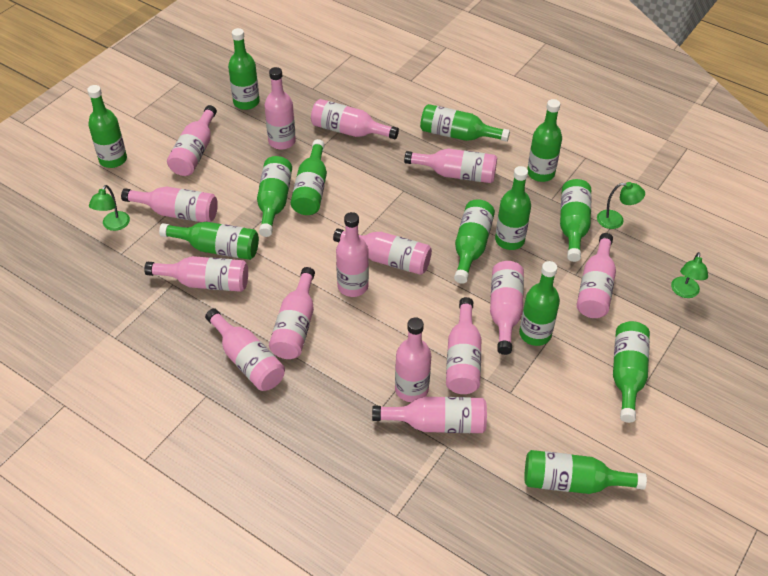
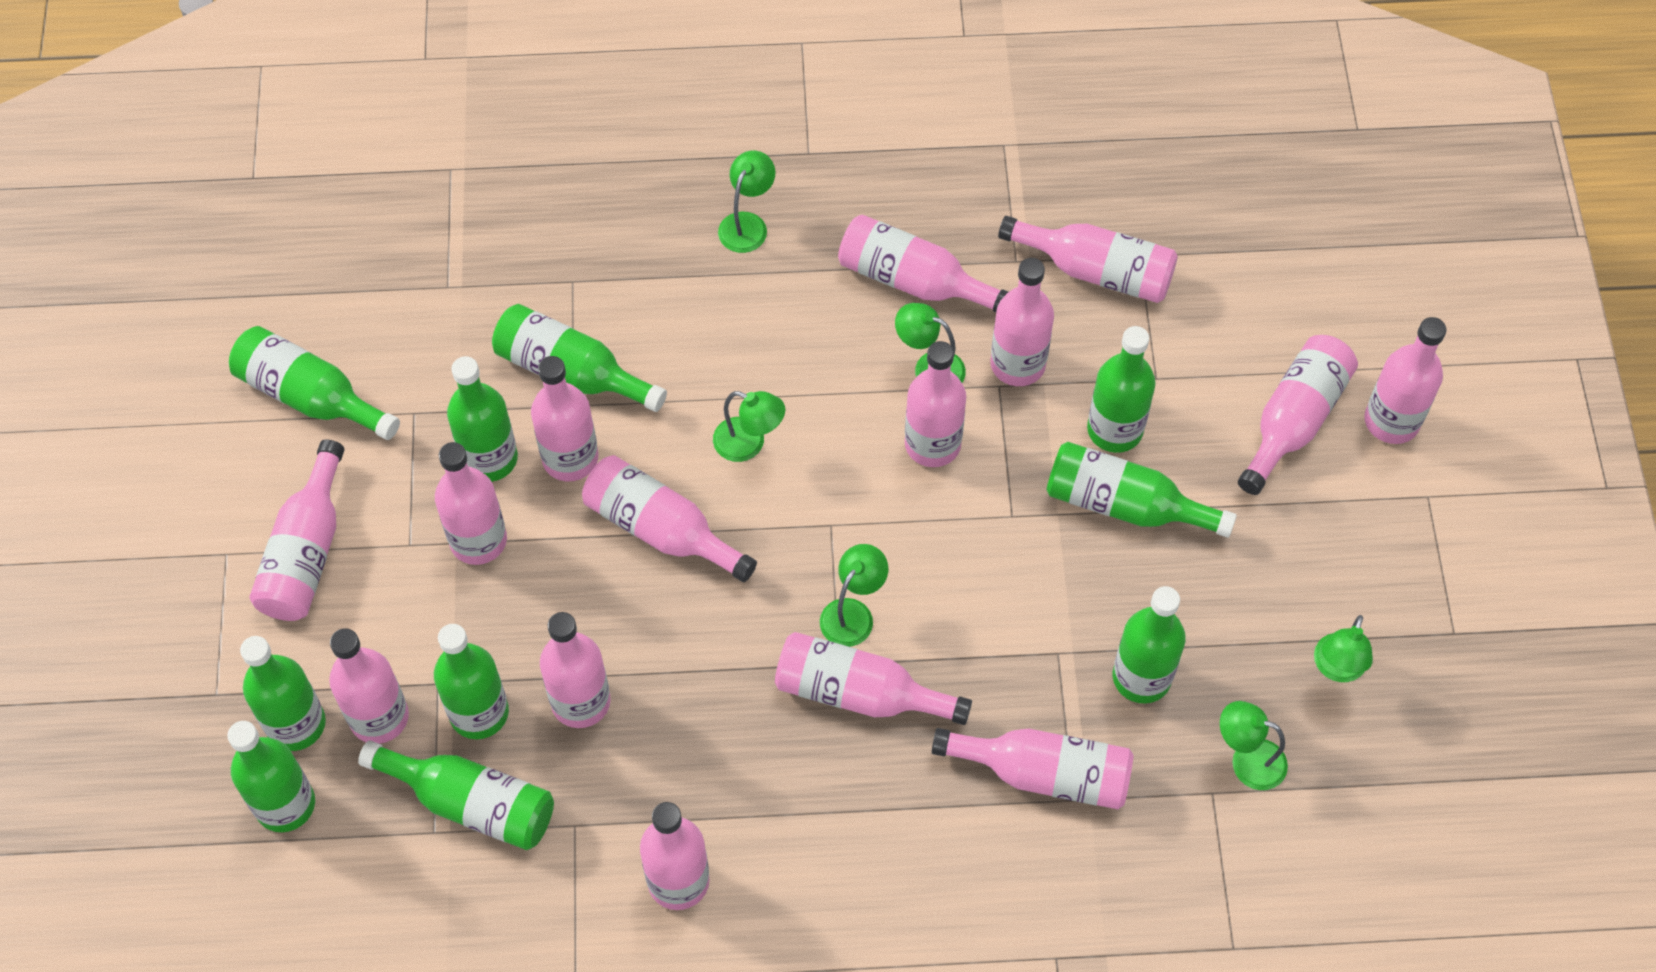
green bottle: [87,85,127,168] [159,222,259,260] [228,28,260,110] [257,156,292,237] [291,139,327,215] [420,104,510,142] [454,199,495,284] [495,166,531,250] [519,261,560,346] [524,450,647,494] [527,99,562,182] [560,179,591,262] [613,321,650,423] = 13 -> [227,721,315,832] [229,326,400,440] [240,636,326,751] [358,740,554,850] [434,624,509,739] [447,356,518,482] [492,304,667,412] [1046,442,1237,538] [1087,326,1156,453] [1113,586,1186,704] = 10
green lamp: [89,185,130,231] [597,182,645,229] [671,252,708,298] = 3 -> [713,391,785,462] [718,151,775,253] [820,544,888,647] [895,303,966,383] [1220,701,1288,790] [1314,615,1373,682] = 6

